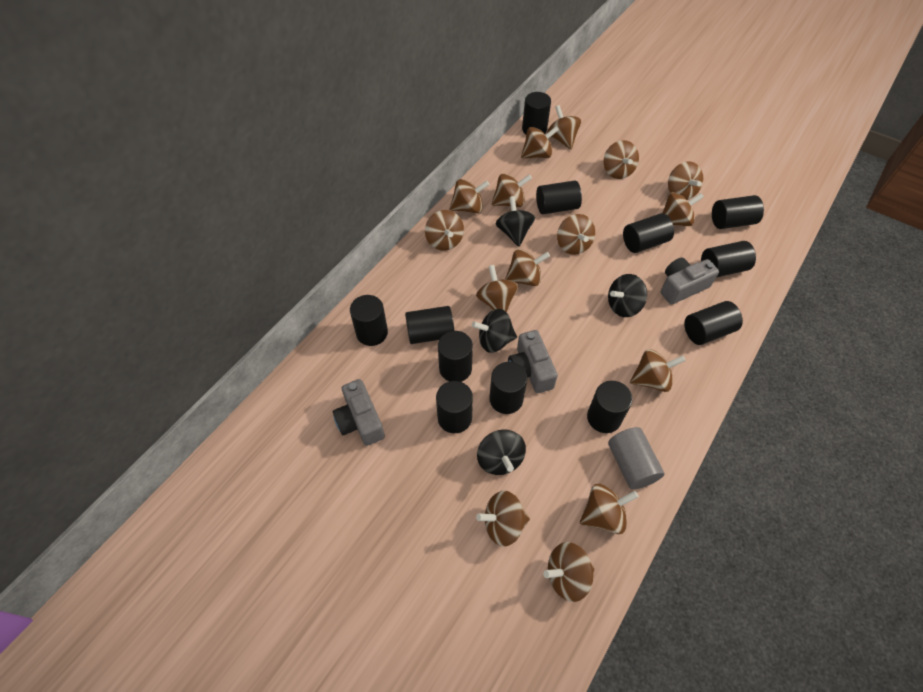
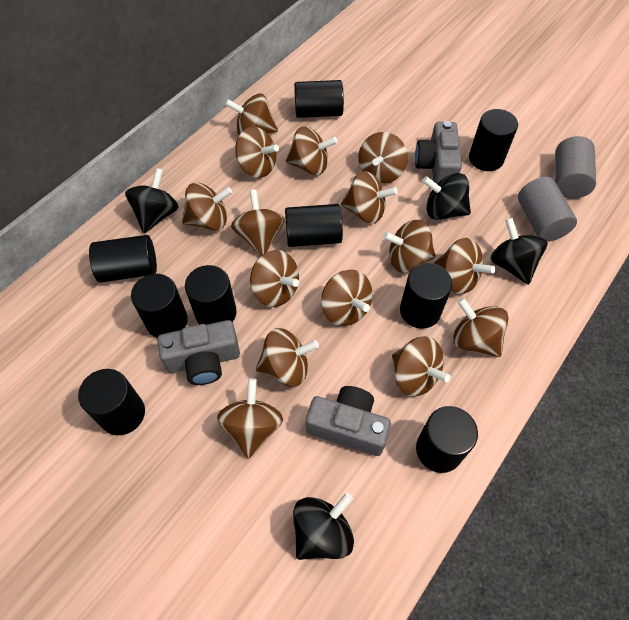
black cylinder: [350,295,388,346] [405,306,454,344] [436,381,473,433] [438,331,473,382] [489,362,527,414] [522,92,551,134] [536,180,582,214] [587,381,633,433] [623,213,674,253] [684,301,743,345] [701,241,756,278] [712,195,764,229] = 12 -> [78,369,145,435] [89,235,157,283] [131,274,188,338] [185,265,237,325] [285,204,343,247] [294,80,344,118] [400,263,452,329] [416,406,478,473] [469,109,518,171] = 9
grey cylinder: [608,427,664,489] = 1 -> [518,177,577,242] [555,136,596,199] = 2

